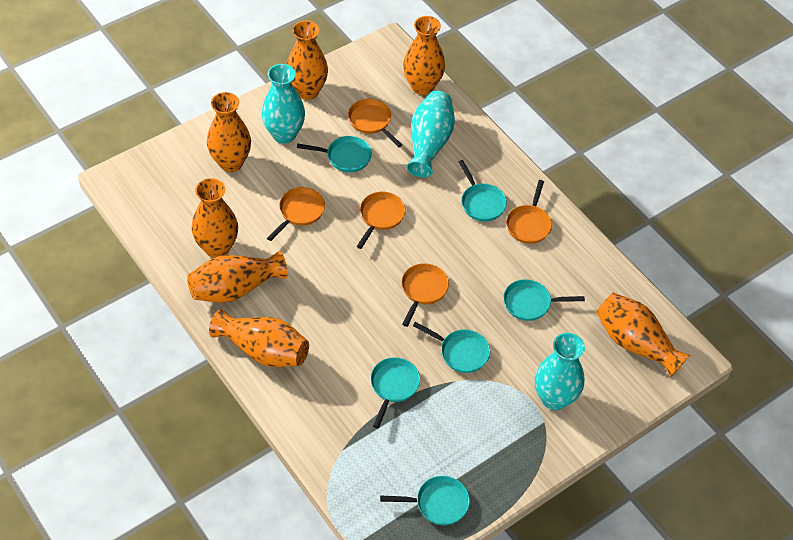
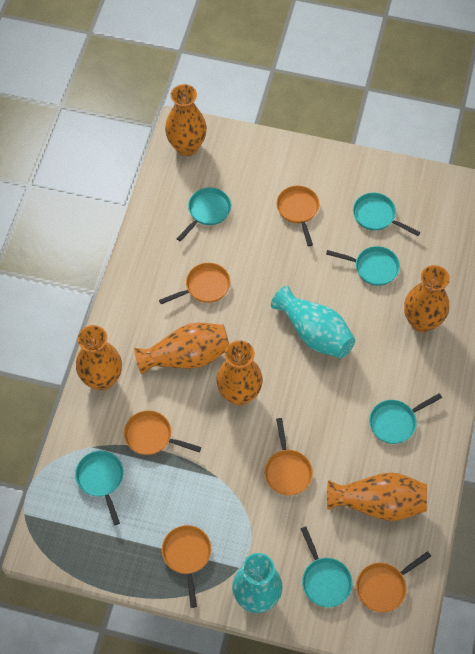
orange pan: [267,187,325,241] [348,99,402,148] [357,192,406,249] [401,263,449,327] [506,180,552,244] = 5 -> [124,410,201,455] [159,263,230,304] [162,525,211,608] [265,418,313,496] [276,186,319,246] [356,551,431,612] = 6
orange vase: [187,251,288,303] [192,178,238,258] [207,92,251,172] [209,309,309,367] [287,20,328,100] [403,16,445,95] [596,293,690,377] = 7 -> [76,325,122,390] [134,323,229,375] [165,84,207,156] [216,340,263,405] [327,472,427,521] [404,265,450,332] = 6
turquoise vase: [262,64,305,143] [406,91,455,177] [535,333,585,410] = 3 -> [232,553,283,613] [271,286,355,358] = 2

